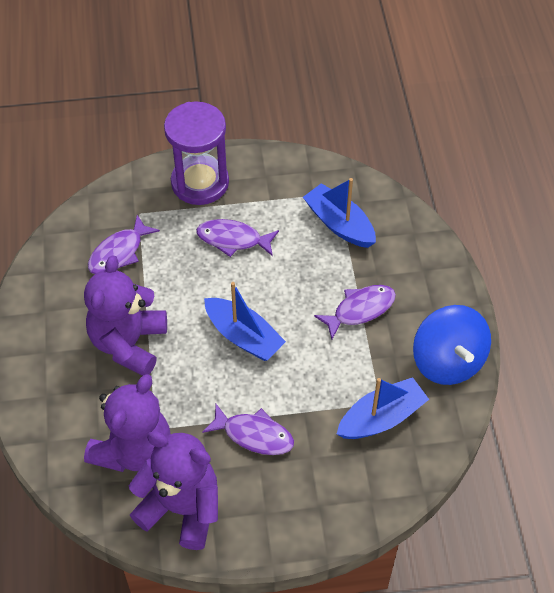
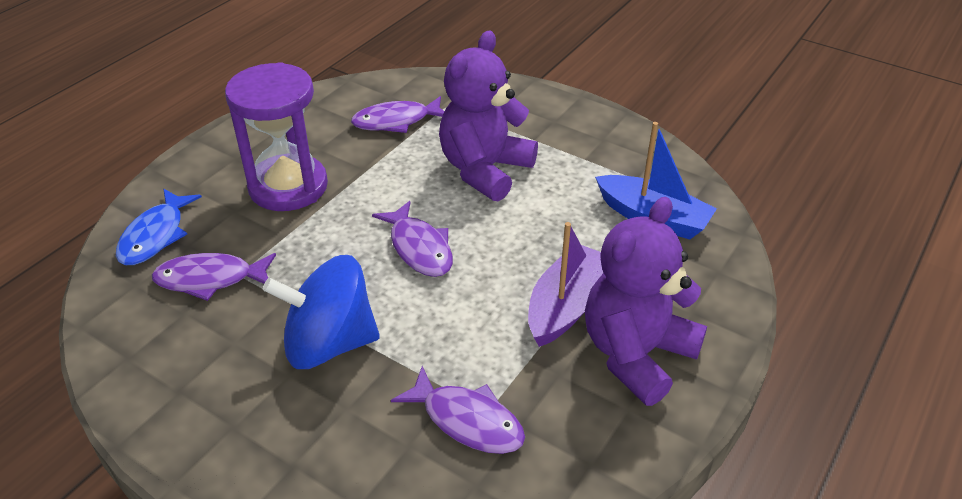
blue boat: [204,282,286,361] [303,178,376,248] [337,377,429,439] = 3 -> [595,122,717,240] = 1
blue fish: none = 0 -> [116,189,202,265] = 1
purple boat: none = 0 -> [528,222,603,347] = 1
purple teddy bear: [84,255,167,376] [84,374,171,472] [129,431,218,550] = 3 -> [439,31,538,201] [585,197,707,406] = 2

